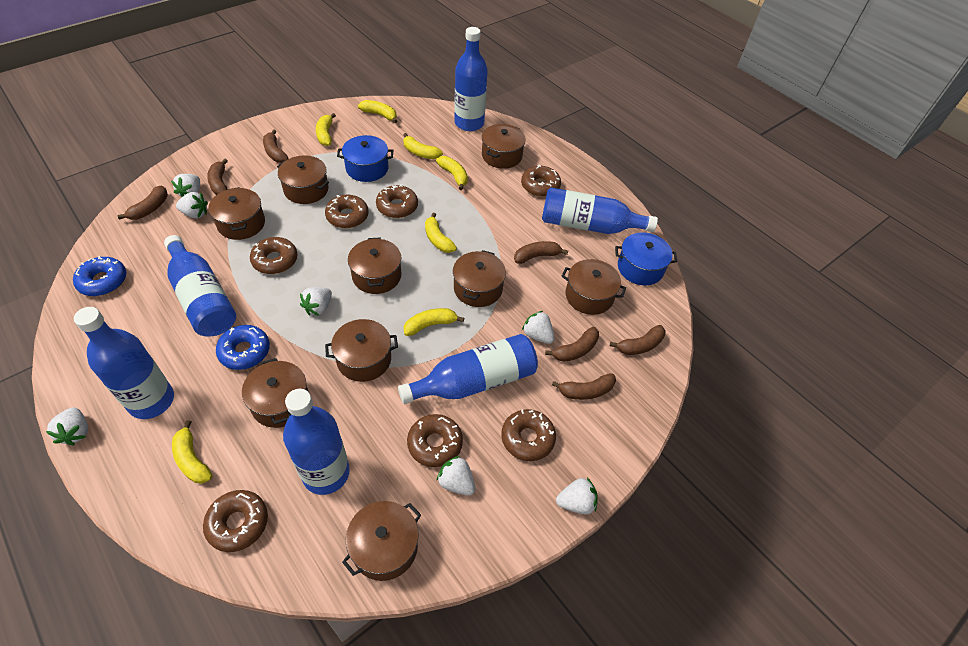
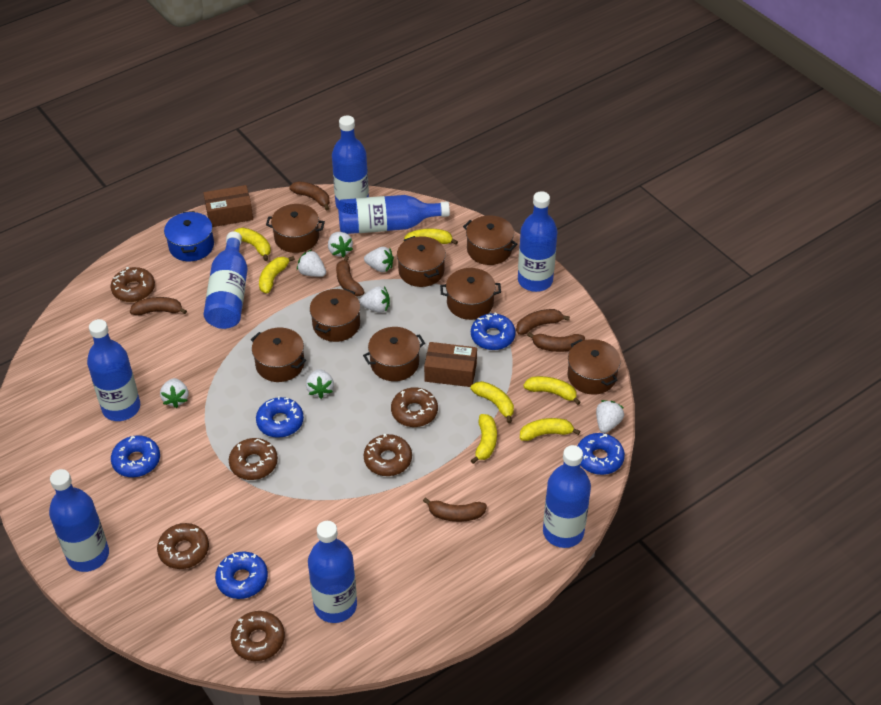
blue bottle: [74,307,174,419] [164,235,236,337] [283,389,350,495] [398,334,538,404] [454,27,488,131] [542,187,658,234] = 6 -> [49,469,109,572] [87,319,140,421] [203,232,248,329] [308,521,357,623] [332,115,369,208] [338,195,450,234] [518,191,557,292] [543,445,591,548] = 8
blue donut: [73,256,126,296] [216,325,270,370] = 2 -> [111,435,160,477] [215,552,268,599] [256,396,304,438] [471,312,516,350] [578,433,625,475] = 5
blue pot: [337,135,393,182] [615,232,677,285] = 2 -> [164,211,214,261] = 1
brown banana: [117,186,168,220] [207,159,228,195] [263,129,289,163] [514,241,568,264] [545,327,599,362] [552,374,616,400] [610,325,666,355] = 7 -> [130,297,187,316] [289,181,330,211] [336,256,364,296] [423,498,487,522] [516,309,570,335] [527,332,585,352] = 6
brown box: none = 0 -> [203,185,253,227] [424,342,477,387] = 2
brown donut: [203,490,268,552] [250,237,297,274] [325,195,369,228] [376,184,418,218] [407,414,463,467] [501,409,556,461] [521,165,561,197] = 7 -> [111,267,155,302] [157,523,209,569] [229,438,278,480] [230,611,285,661] [364,434,412,476] [391,387,438,427] = 6
brown pot: [209,187,265,240] [242,358,309,428] [277,155,329,204] [325,319,398,382] [342,501,421,581] [348,238,401,294] [453,250,506,307] [482,124,526,169] [562,259,626,315] = 9 -> [251,328,306,382] [266,204,325,253] [310,288,360,342] [363,327,425,381] [397,236,446,287] [440,268,501,320] [463,215,517,265] [567,339,621,395] = 8

